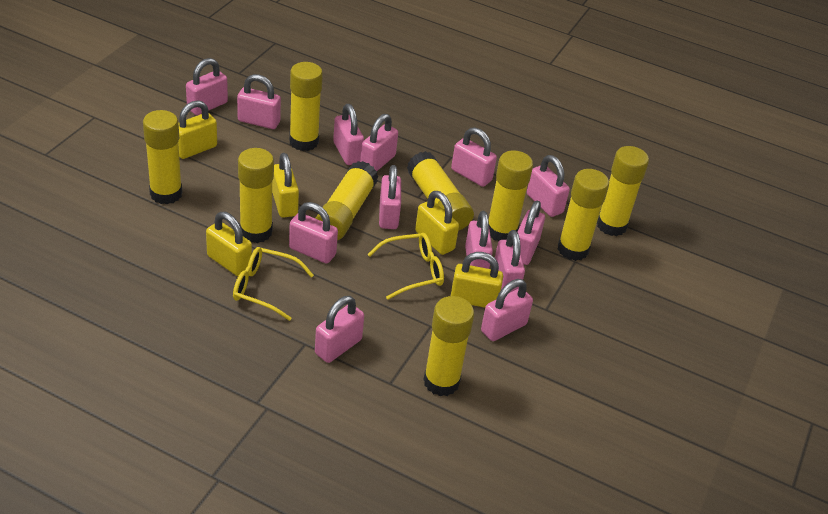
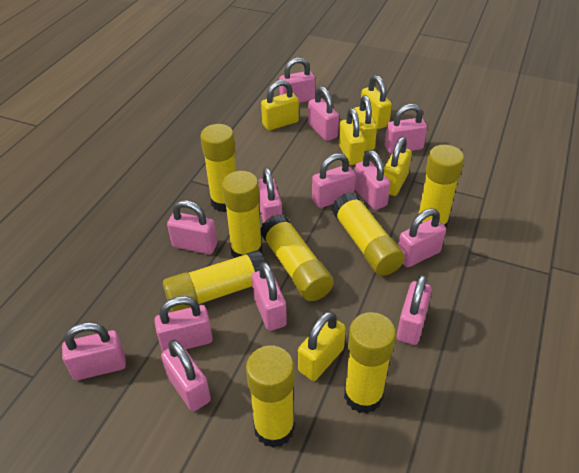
yellow glasses: [233,247,314,321] [367,233,444,300] = 2 -> none = 0
yellow glue stick: [143,110,182,204] [238,148,274,243] [289,62,323,151] [315,161,379,240] [407,151,474,231] [423,296,474,396] [489,150,533,241] [558,169,609,261] [597,146,649,236] = 9 -> [163,250,265,312] [200,124,236,212] [222,171,262,258] [246,345,295,448] [260,214,334,301] [332,192,405,276] [344,312,396,414] [417,145,464,228] = 8
yellow padlock: [178,100,217,159] [206,212,252,276] [272,153,299,218] [415,191,459,255] [451,252,503,308] = 5 -> [261,80,299,130] [298,311,346,381] [339,108,365,165] [354,95,377,151] [361,75,392,129] [384,137,412,196] = 6

